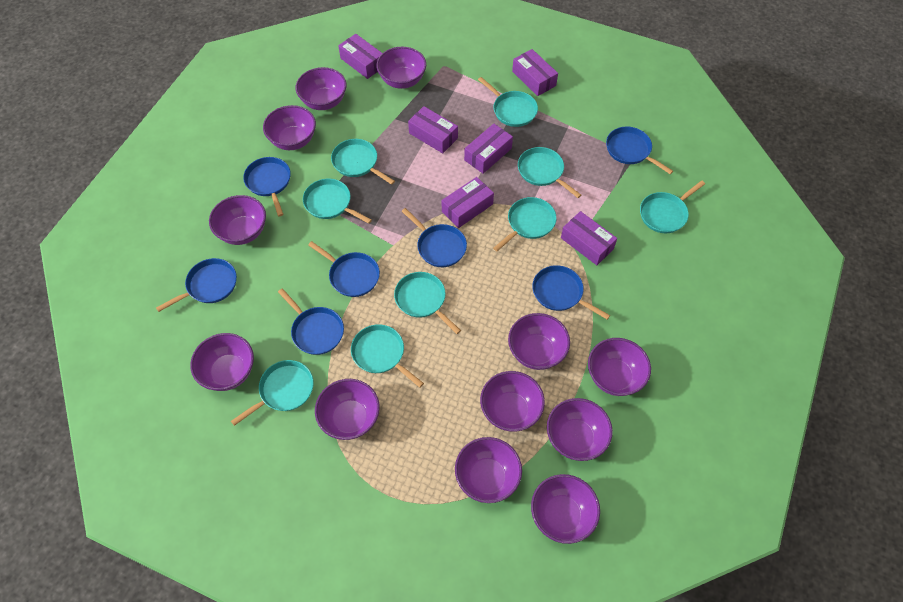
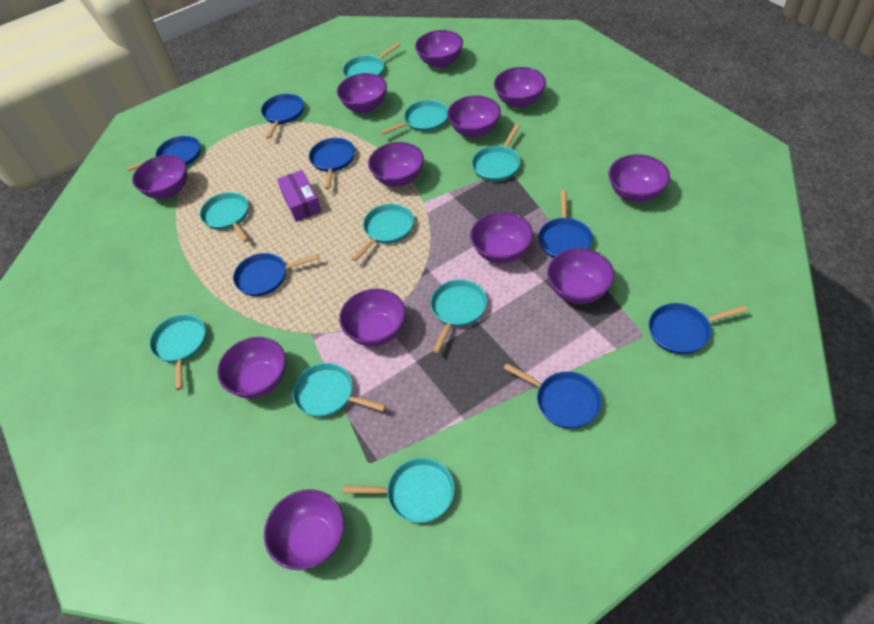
purple box: [338,34,382,79] [408,106,458,153] [442,177,494,228] [464,124,513,174] [512,49,558,96] [561,211,617,265] = 6 -> [277,170,321,222] = 1

